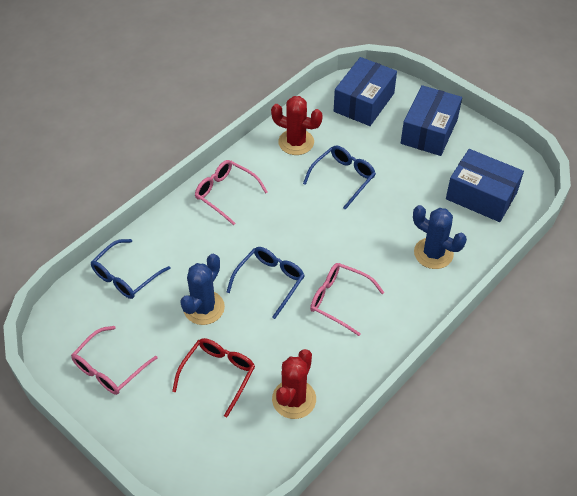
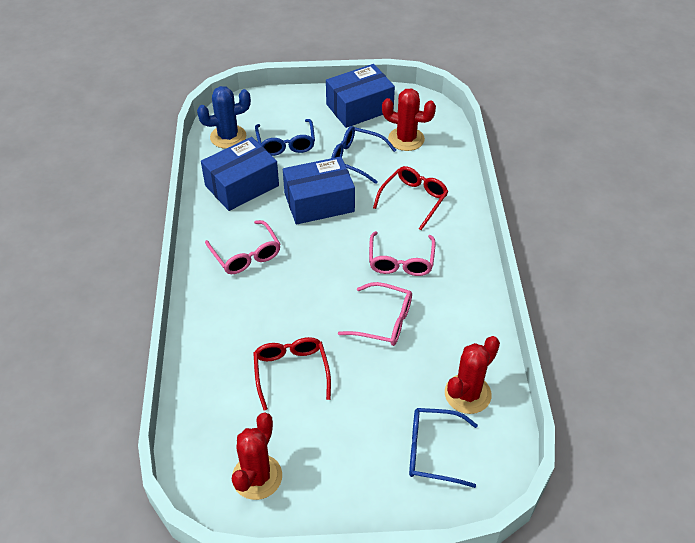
blue cactus: [180,254,225,325] [413,205,467,269] = 2 -> [197,86,251,149] = 1
red cactus: [271,96,323,155] [272,349,316,419] = 2 -> [232,413,282,500] [382,89,436,151] [445,336,500,414] = 3
red glasses: [172,338,255,417] = 1 -> [253,337,331,410] [373,166,448,230] = 2

